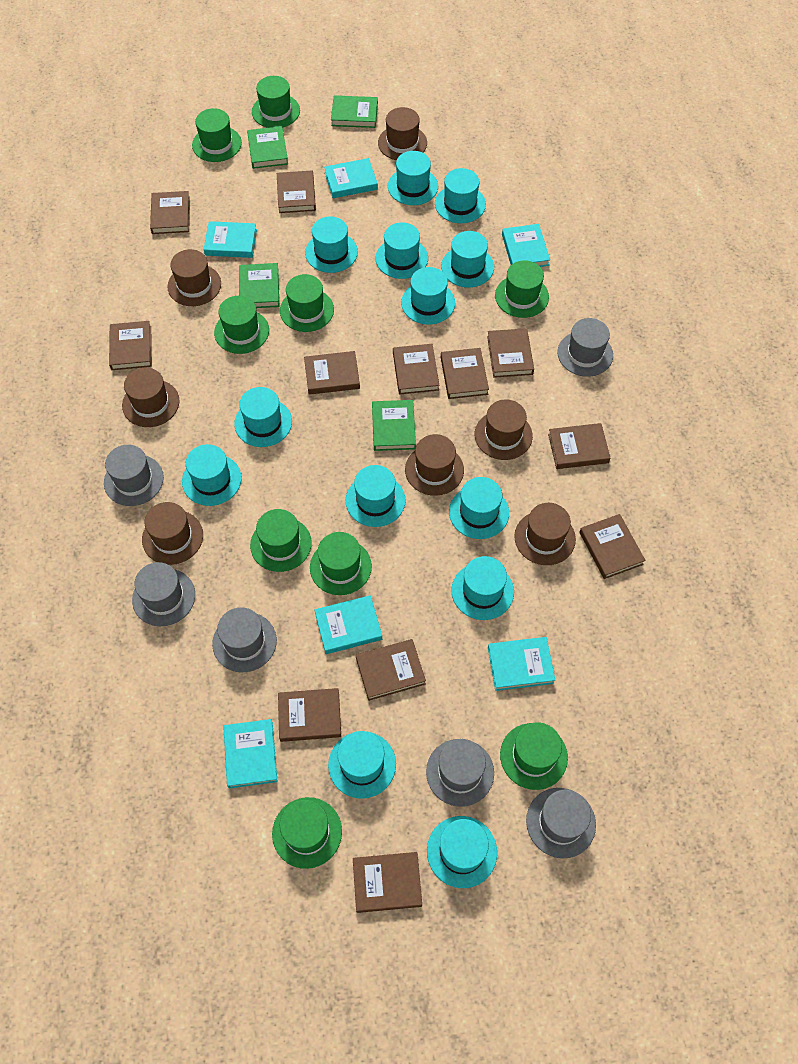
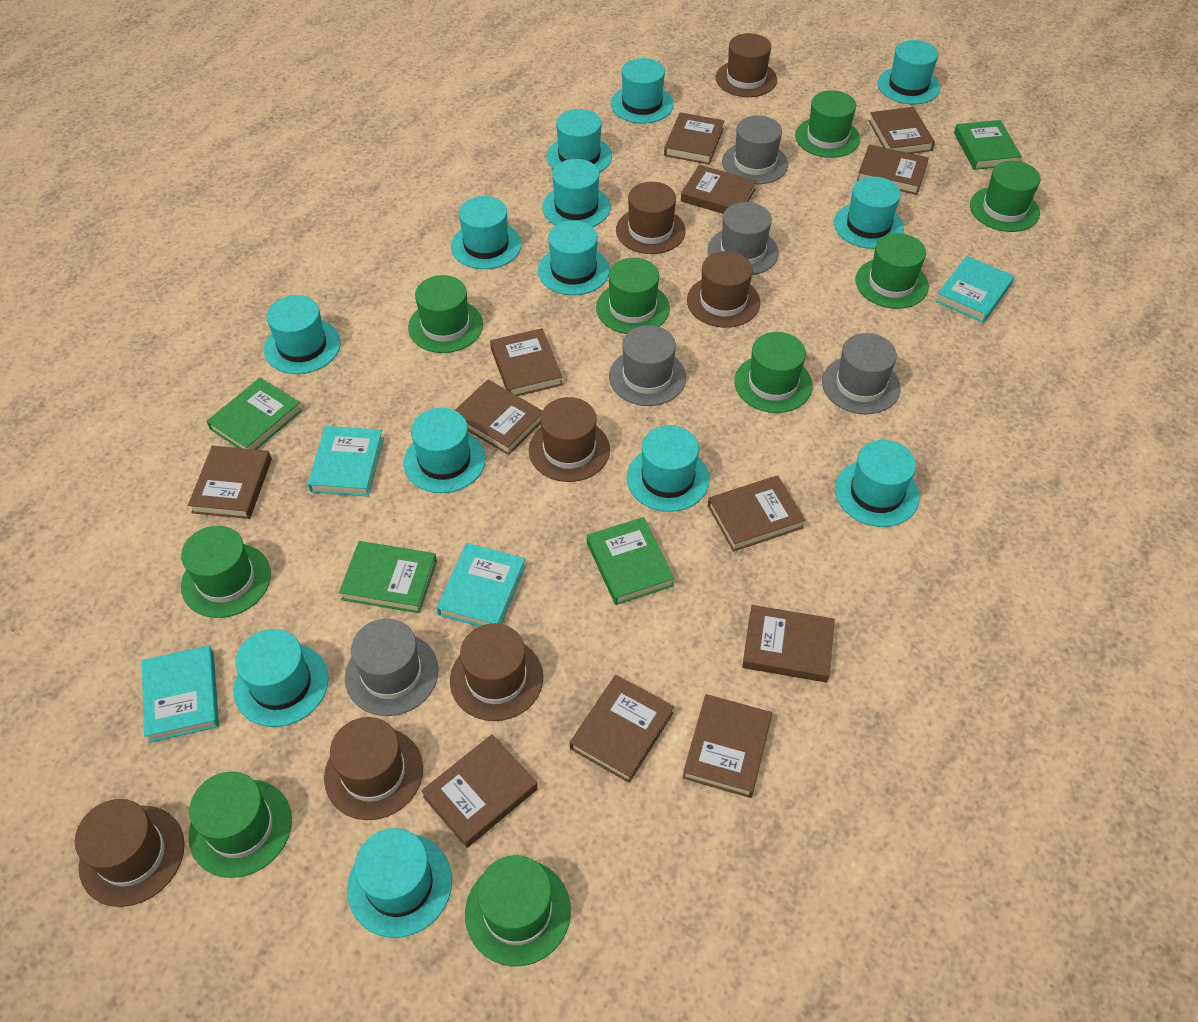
grey hat: [104,445,164,506] [132,562,195,626] [212,607,277,672] [426,739,494,807] [526,788,596,859] [557,318,613,377] = 6 -> [345,619,439,716] [609,325,686,406] [708,202,779,275] [722,116,788,184] [822,333,900,414] = 5
turquoise book: [203,221,257,258] [223,719,278,789] [315,595,382,654] [324,158,378,198] [488,637,555,691] [502,224,550,267] = 6 -> [142,646,219,743] [308,426,384,496] [437,543,526,626] [935,256,1014,323] = 4

